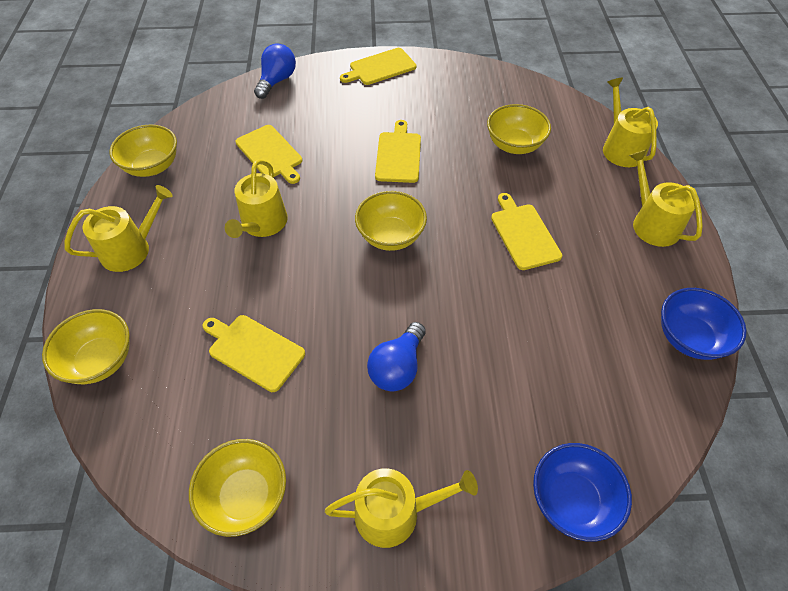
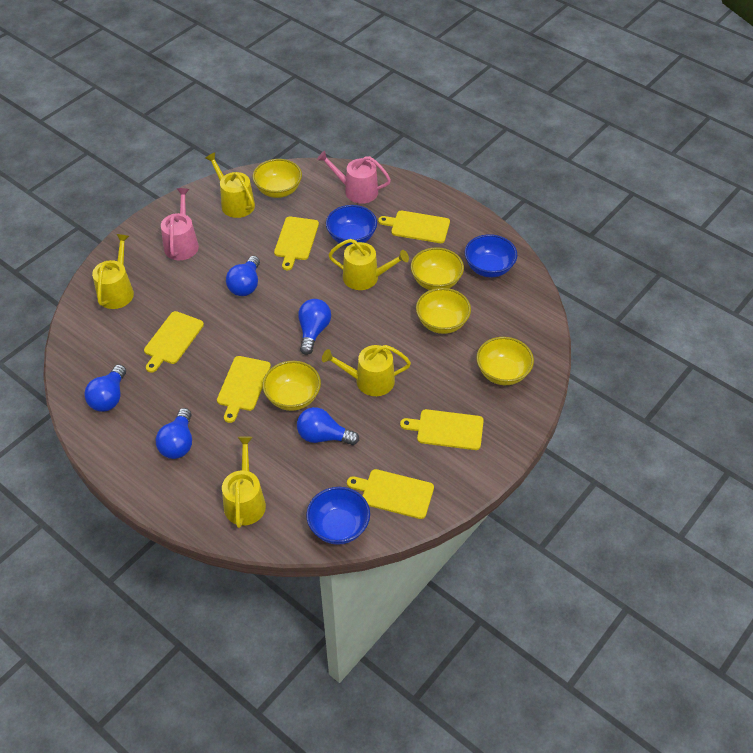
blue bowl: [533,443,632,542] [661,288,747,360] = 2 -> [306,487,370,545] [326,205,377,246] [465,234,518,277] = 3
blue light bulb: [254,43,296,99] [367,322,426,391] = 2 -> [84,364,126,412] [156,408,192,459] [226,256,260,296] [297,407,359,445] [298,299,331,355] = 5
pink watering can: none = 0 -> [161,188,199,260] [317,151,391,204] = 2
yellow cutting board: [202,315,305,392] [236,125,302,184] [340,48,416,85] [375,120,421,183] [491,193,562,270] = 5 -> [144,311,204,373] [217,356,271,423] [274,216,319,270] [347,469,434,519] [378,211,450,243] [400,409,484,450] = 6

